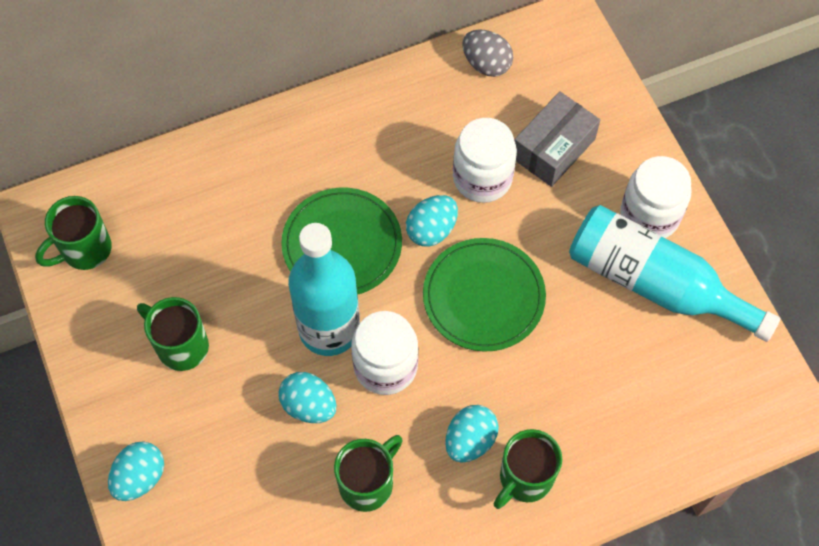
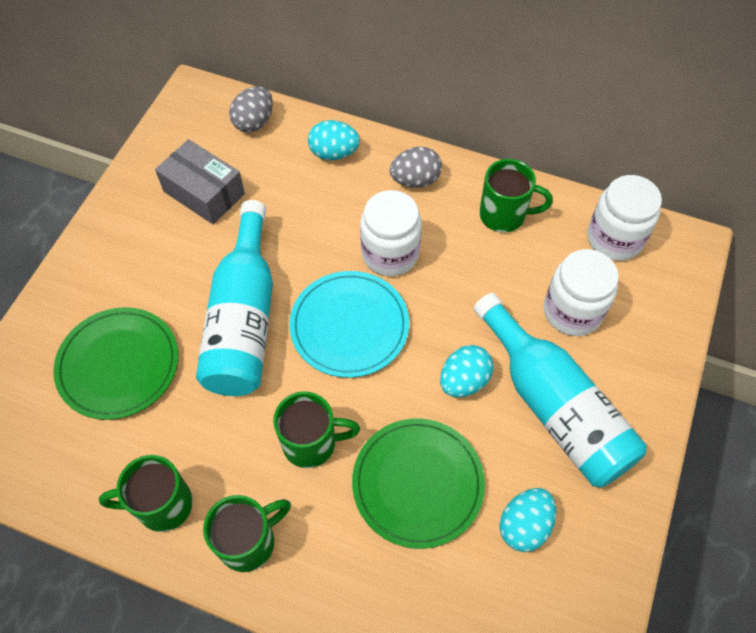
grey egg: [462,29,513,77] = 1 -> [229,86,273,132] [390,147,442,188] = 2
turquoise egg: [108,441,164,501] [278,372,337,423] [406,195,458,247] [445,405,499,462] = 4 -> [308,120,360,160] [440,345,494,397] [499,488,556,552] = 3
turquoise plate: none = 0 -> [289,271,409,378] = 1

